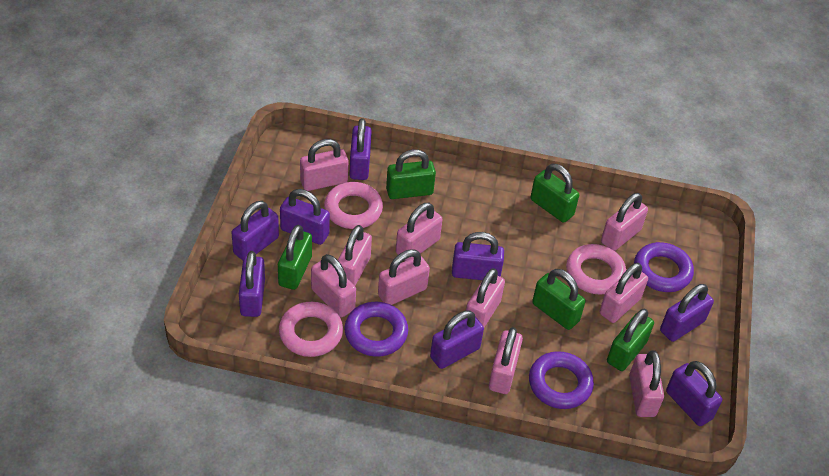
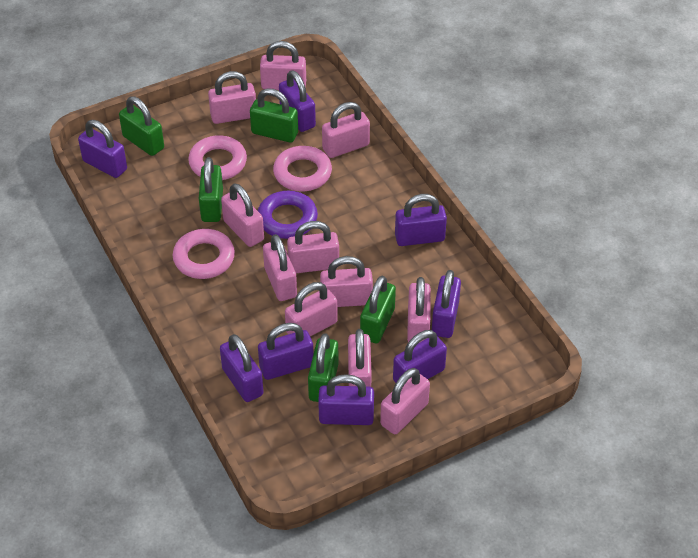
pink padlock: [300,139,348,191] [311,254,356,317] [338,225,372,286] [378,249,430,305] [396,203,443,261] [466,268,505,327] [489,327,523,394] [599,263,648,323] [601,193,648,251] [629,350,664,417] = 10 -> [208,71,256,124] [221,183,264,247] [260,41,306,90] [263,234,297,301] [285,282,338,336] [287,221,339,273] [320,256,373,307] [322,102,370,158] [348,329,372,387] [380,368,430,434] [407,277,431,343] = 11
purple ring: [344,302,408,357] [529,351,594,409] [634,242,694,292] = 3 -> [258,191,318,239] = 1

